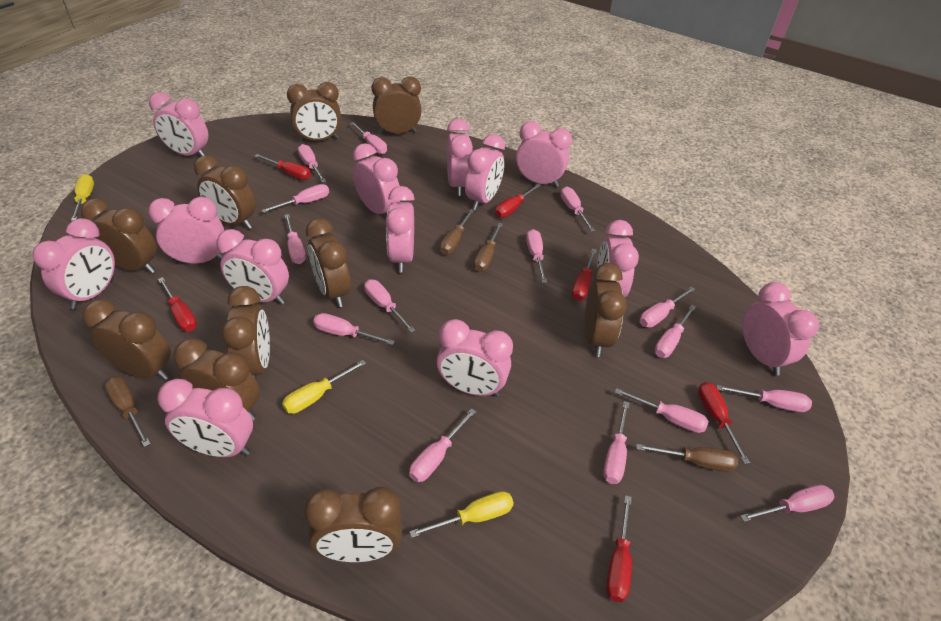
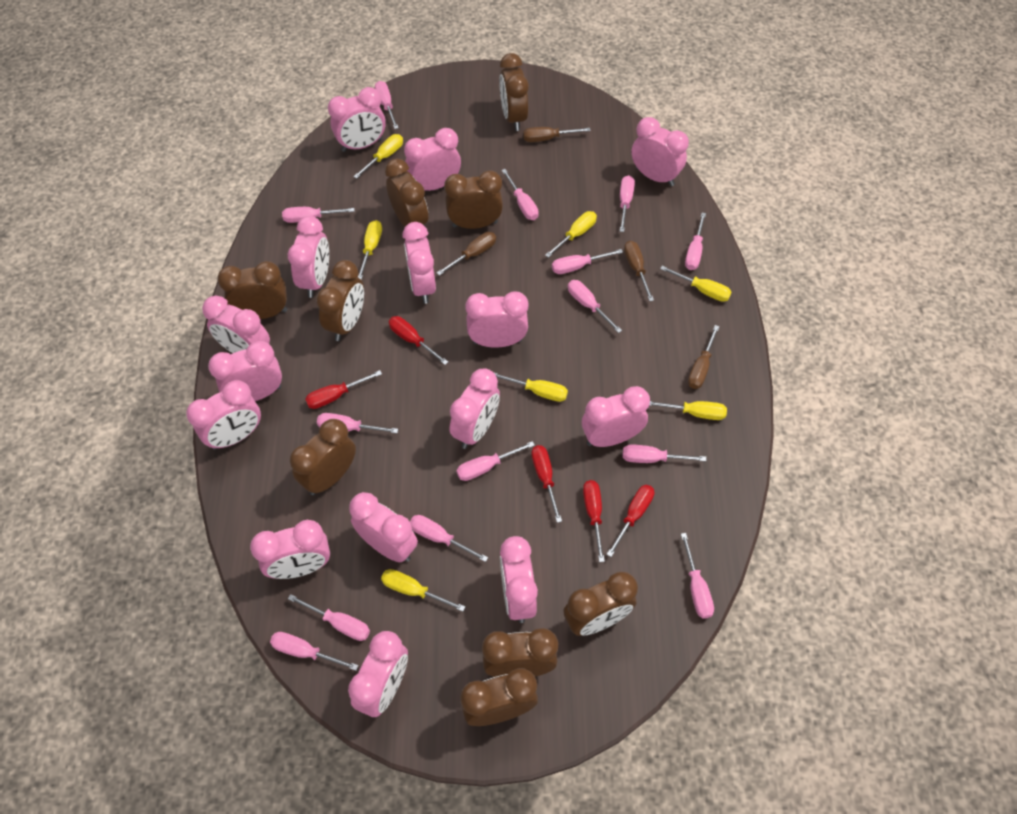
brown clock: [81,199,157,274] [83,299,171,380] [173,338,260,420] [194,155,256,229] [221,286,270,381] [287,82,341,142] [304,487,402,562] [306,218,351,307] [371,76,421,134] [585,263,627,357] = 10 -> [217,261,287,319] [290,419,356,495] [316,260,364,341] [385,158,428,227] [444,170,503,229] [460,668,538,726] [482,628,558,677] [499,53,529,131] [563,572,638,636] = 9
pink clock: [32,218,115,309] [148,197,224,264] [149,92,208,156] [157,379,253,457] [216,229,289,305] [353,143,400,216] [385,186,415,273] [437,319,513,397] [447,119,473,196] [465,134,505,210] [516,121,572,187] [597,220,639,297] [742,282,819,376] = 13 -> [186,380,261,450] [202,296,270,353] [208,341,282,401] [250,520,330,579] [288,216,329,298] [328,87,386,152] [348,631,408,717] [349,492,418,562] [402,222,436,304] [404,128,461,191] [450,368,500,449] [465,291,529,348] [500,536,538,623] [582,386,650,447] [631,117,689,186] = 15
pink screwdriver: [261,184,329,213] [285,214,306,264] [298,144,326,182] [313,313,395,345] [350,122,387,154] [364,279,416,333] [409,408,476,482] [526,229,547,283] [560,186,595,232] [603,401,630,484] [615,388,708,433] [640,287,695,328] [654,305,696,358] [717,385,812,412] [740,485,835,522] = 15 -> [270,632,359,671] [282,207,355,223] [288,594,370,641] [317,413,398,433] [375,81,399,129] [410,515,488,562] [456,441,535,481] [501,169,539,220] [552,249,623,274] [568,280,622,333] [620,175,635,232] [622,445,706,463] [681,533,714,619] [685,213,706,270] = 14
red screwdriver: [158,277,197,332] [255,154,311,180] [495,184,541,218] [572,249,597,301] [606,495,632,602] [698,382,750,464] = 6 -> [305,370,382,409] [389,316,448,365] [531,445,562,523] [583,480,605,562] [606,485,654,557] = 5
yellow screwdriver: [71,174,94,221] [282,360,366,414] [409,491,514,538] = 3 -> [353,134,403,179] [358,220,382,280] [381,569,465,612] [494,373,568,402] [545,211,597,258] [649,401,727,420] [660,266,732,302] = 7

